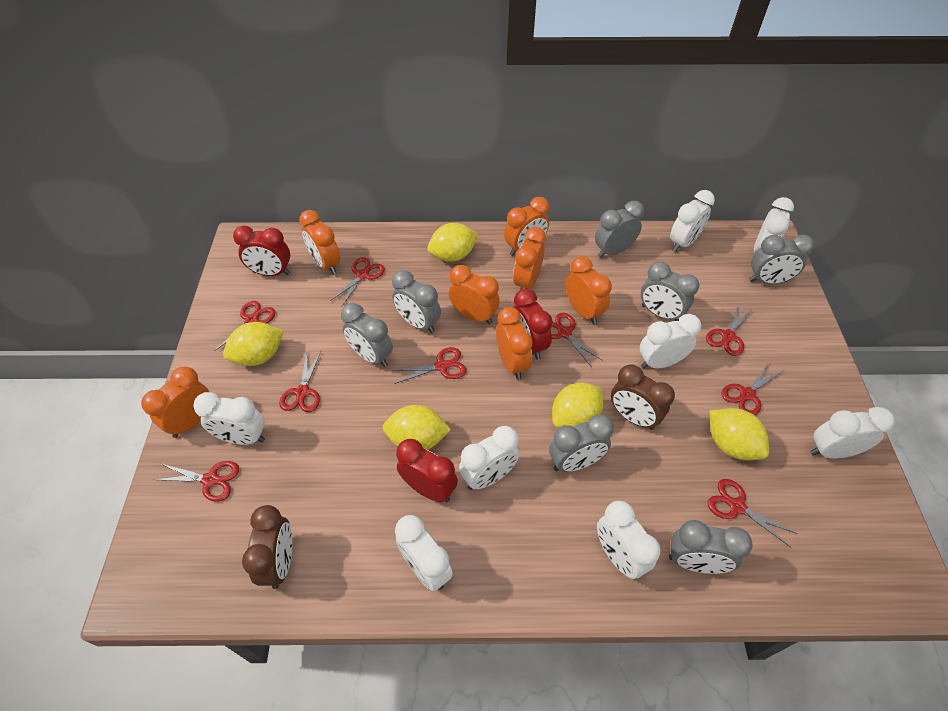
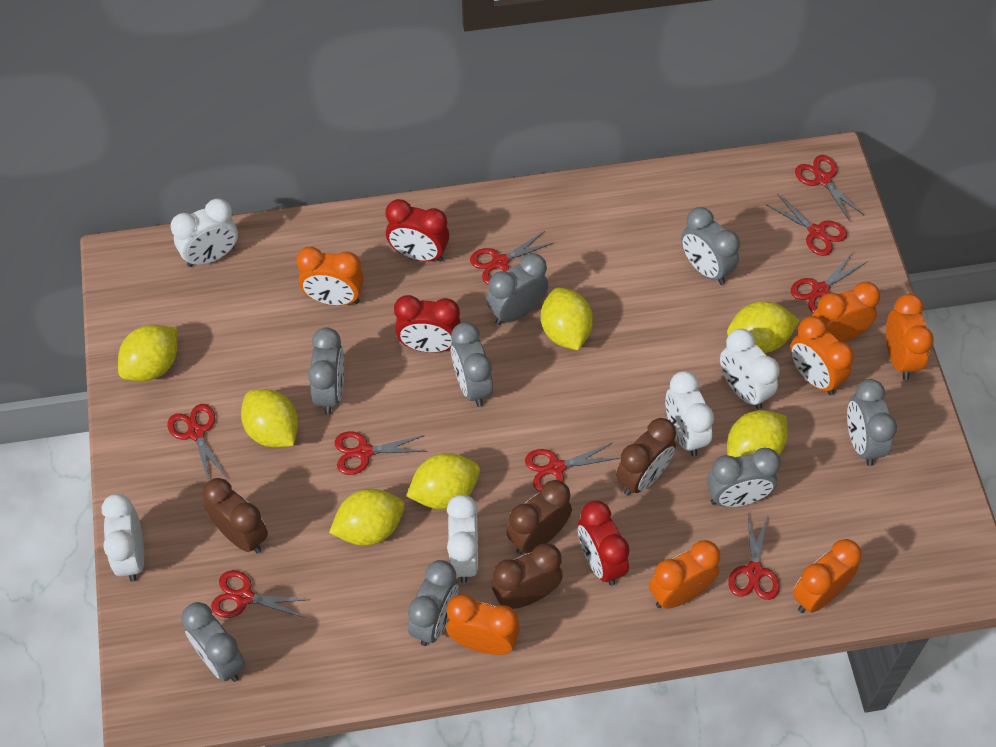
brown clock: [242,505,293,589] [611,365,675,430] = 2 -> [203,478,268,554] [491,543,563,609] [507,480,572,554] [616,418,676,496] = 4
grey clock: [341,303,393,367] [392,270,441,333] [549,414,614,472] [595,201,644,258] [641,262,699,321] [669,520,753,574] [749,235,814,284] = 7 -> [181,602,245,682] [308,327,344,414] [408,560,459,646] [451,322,493,407] [486,253,549,325] [681,207,740,285] [707,448,781,507] [847,379,897,466] = 8
white clock: [193,392,265,445] [395,515,453,591] [459,426,519,490] [597,501,660,579] [640,314,701,369] [670,190,715,252] [754,197,794,253] [810,407,895,459] = 8 -> [102,494,144,582] [171,198,238,267] [447,495,478,583] [665,371,714,456] [720,329,780,409] = 5
yellow lemon: [223,322,284,366] [383,405,451,450] [427,223,478,262] [552,382,603,428] [710,408,769,460] = 5 -> [118,325,177,381] [241,389,299,448] [329,489,405,546] [406,453,480,509] [541,288,593,350] [727,301,800,353] [727,410,788,457] = 7

